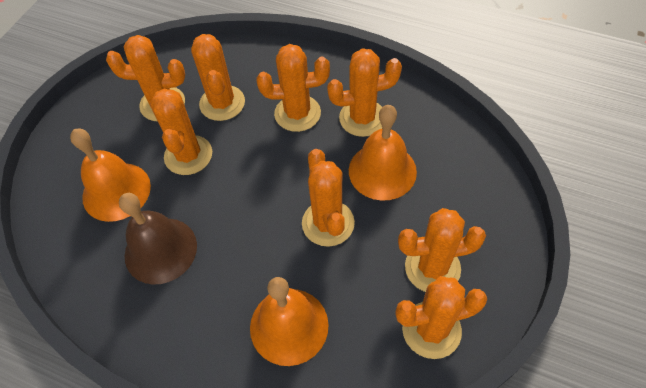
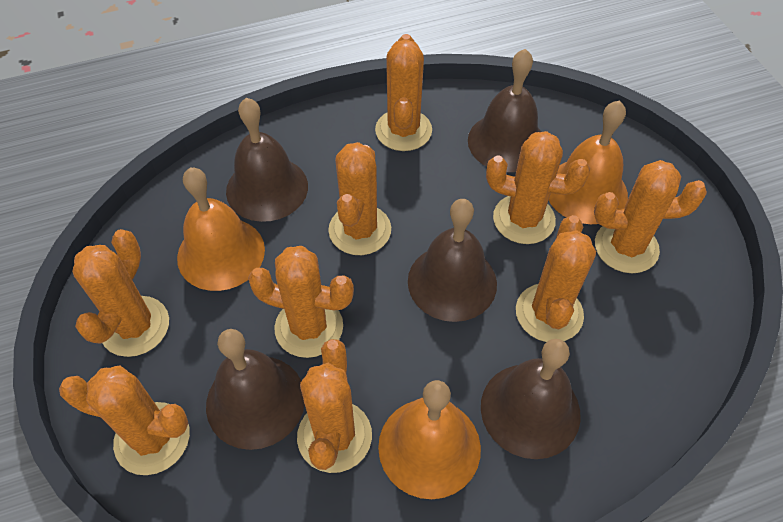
brown bell: [119,193,197,285] = 1 -> [206,329,305,450] [226,98,308,222] [408,199,497,322] [468,49,541,172] [481,339,581,459] = 5
orange cactus: [106,35,185,122] [150,89,212,175] [191,34,245,121] [256,44,330,132] [302,149,355,247] [327,48,402,137] [395,276,487,359] [398,208,486,292] = 8 -> [59,365,190,475] [72,229,169,357] [248,246,354,358] [297,339,372,473] [328,142,391,255] [375,34,432,151] [486,131,590,244] [516,215,596,342] [594,160,707,273] = 9

